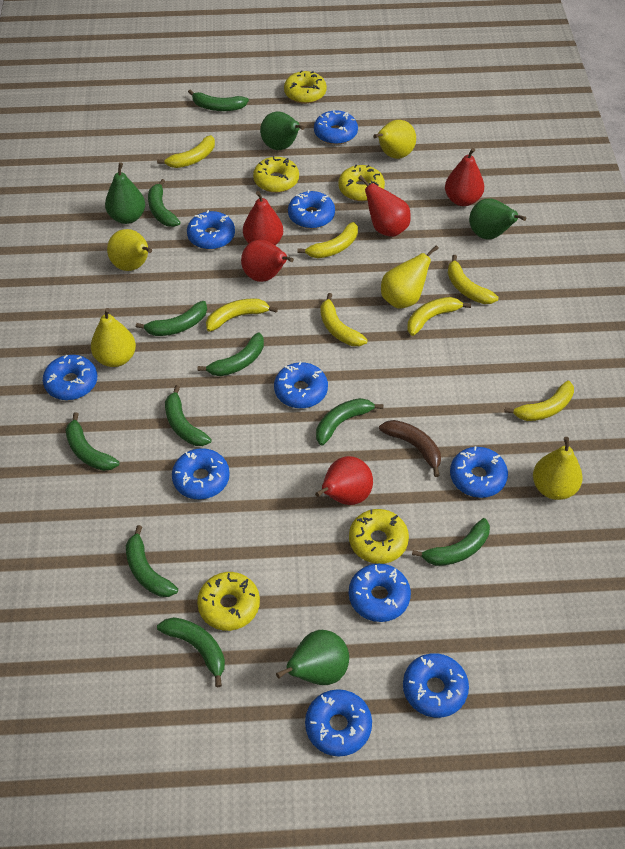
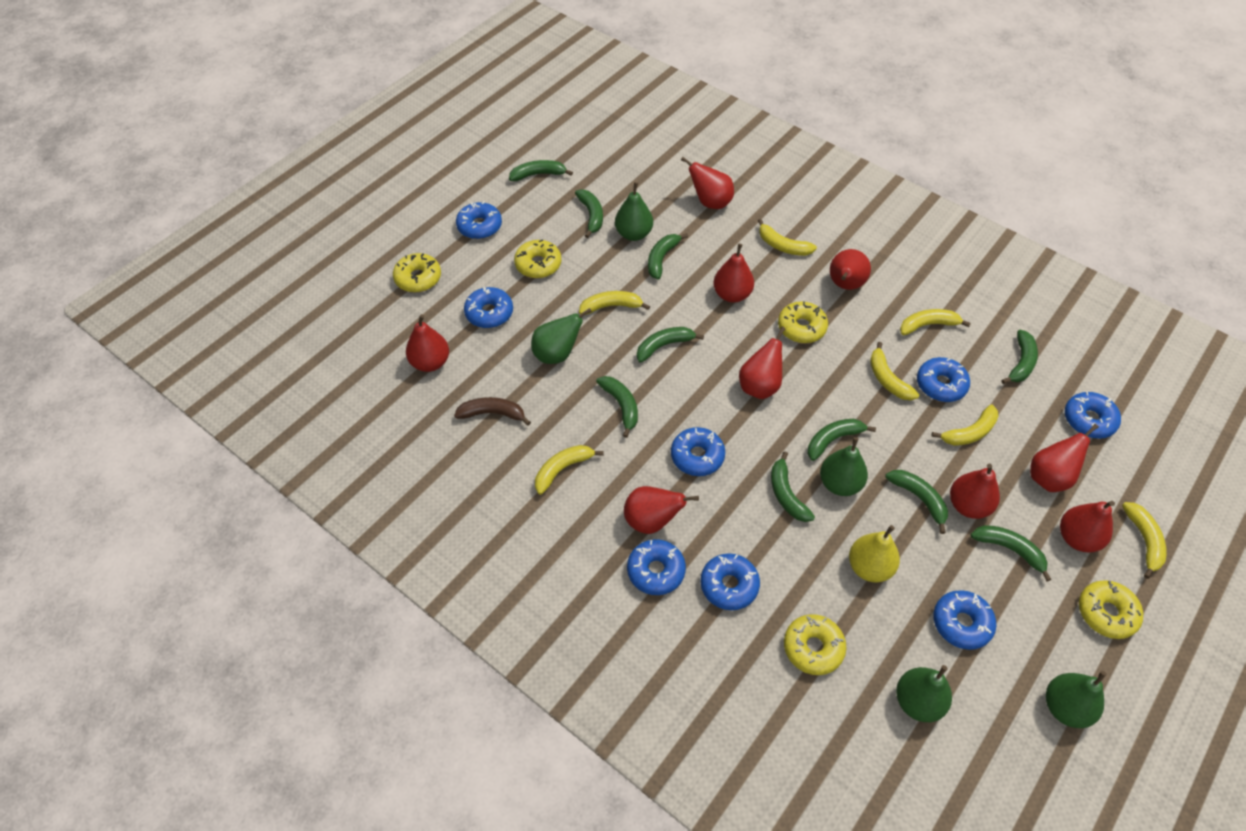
blue donut: [43,355,97,400] [172,448,230,500] [187,210,235,250] [274,361,328,408] [288,190,335,229] [305,689,372,757] [314,110,358,145] [349,563,411,622] [403,653,469,718] [450,446,508,498] = 10 -> [456,202,502,239] [464,286,513,328] [627,539,686,595] [671,427,725,476] [700,553,760,610] [917,357,970,402] [933,590,996,650] [1065,391,1121,439] = 8
green pear: [105,162,145,224] [260,112,305,150] [276,630,349,685] [469,198,526,240] = 4 -> [531,308,592,364] [615,182,653,241] [820,437,868,496] [896,665,952,722] [1046,671,1106,728] = 5
red pear: [241,240,294,282] [243,191,283,245] [315,456,373,505] [358,175,411,237] [445,148,484,206] = 5 -> [406,314,449,372] [624,486,699,534] [681,157,734,209] [713,244,754,303] [739,327,786,399] [830,249,871,290] [950,463,1000,519] [1030,424,1099,492] [1060,501,1115,553] = 9
yellow pear: [91,308,136,367] [107,229,152,271] [373,120,416,159] [381,245,439,309] [533,437,583,500] = 5 -> [849,525,900,582] = 1

